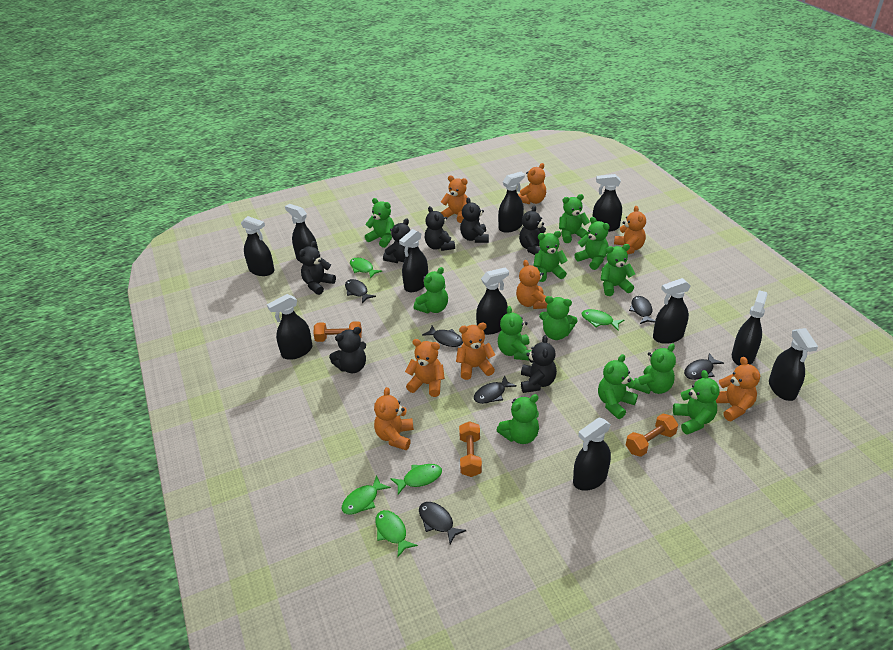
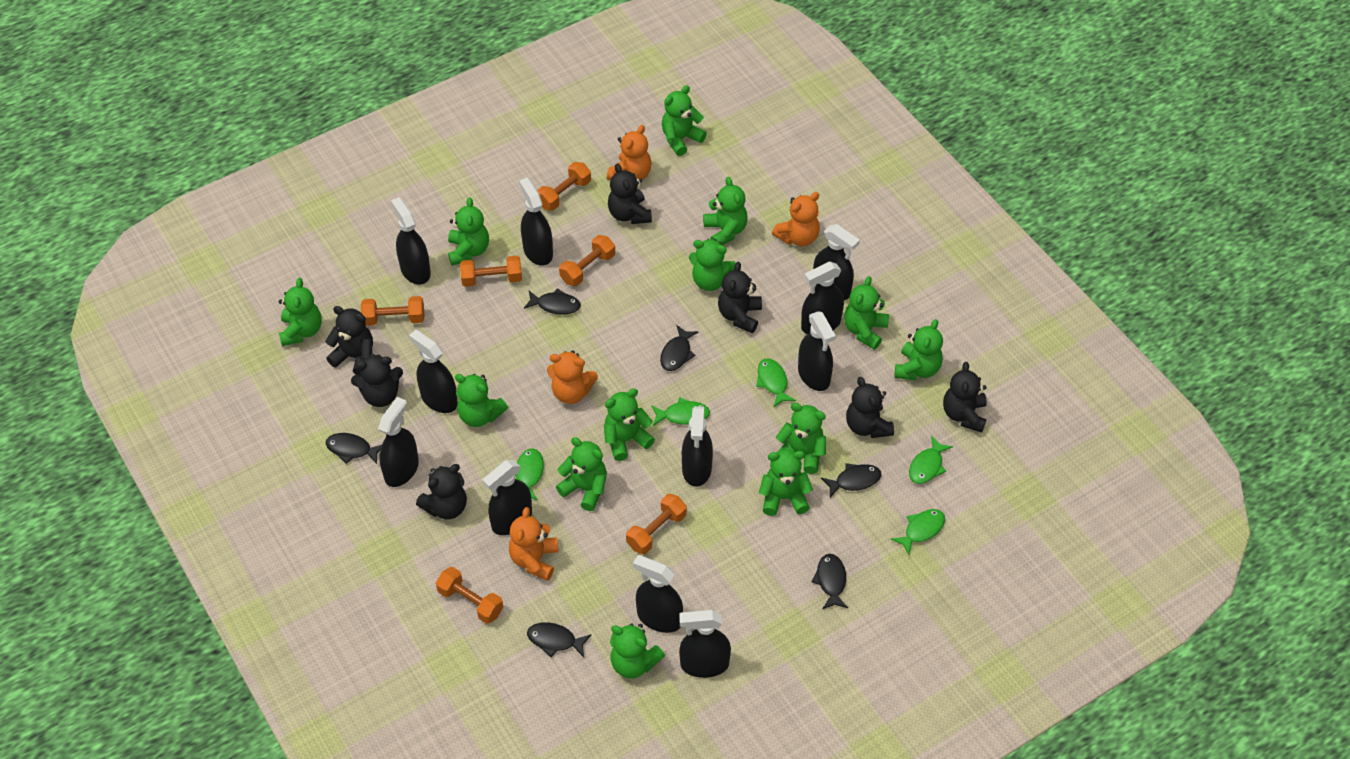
green teddy bear: [365,198,395,248] [414,267,448,313] [496,394,539,444] [498,306,532,360] [533,231,568,282] [539,296,578,340] [559,194,590,243] [574,217,610,270] [598,354,638,419] [601,244,635,296] [632,343,676,394] [673,370,720,435] = 12 -> [279,278,322,346] [448,197,489,266] [455,374,508,427] [556,437,607,511] [604,388,655,461] [610,623,665,679] [662,85,707,156] [689,239,736,291] [703,177,748,245] [759,449,813,516] [776,403,826,474] [844,276,889,350] [894,319,943,380] = 13
orange dumbbell: [314,321,362,342] [459,421,482,477] [626,413,678,457] = 3 -> [361,296,424,326] [436,567,503,624] [460,256,522,287] [537,162,591,211] [559,235,615,286] [626,494,687,554] = 6
orange teddy bear: [374,387,414,450] [405,339,445,397] [441,175,468,223] [456,323,495,380] [516,260,548,309] [518,163,546,204] [614,206,646,254] [716,357,760,421] = 8 -> [509,507,558,581] [547,351,598,404] [607,125,652,180] [772,192,820,246] = 4

